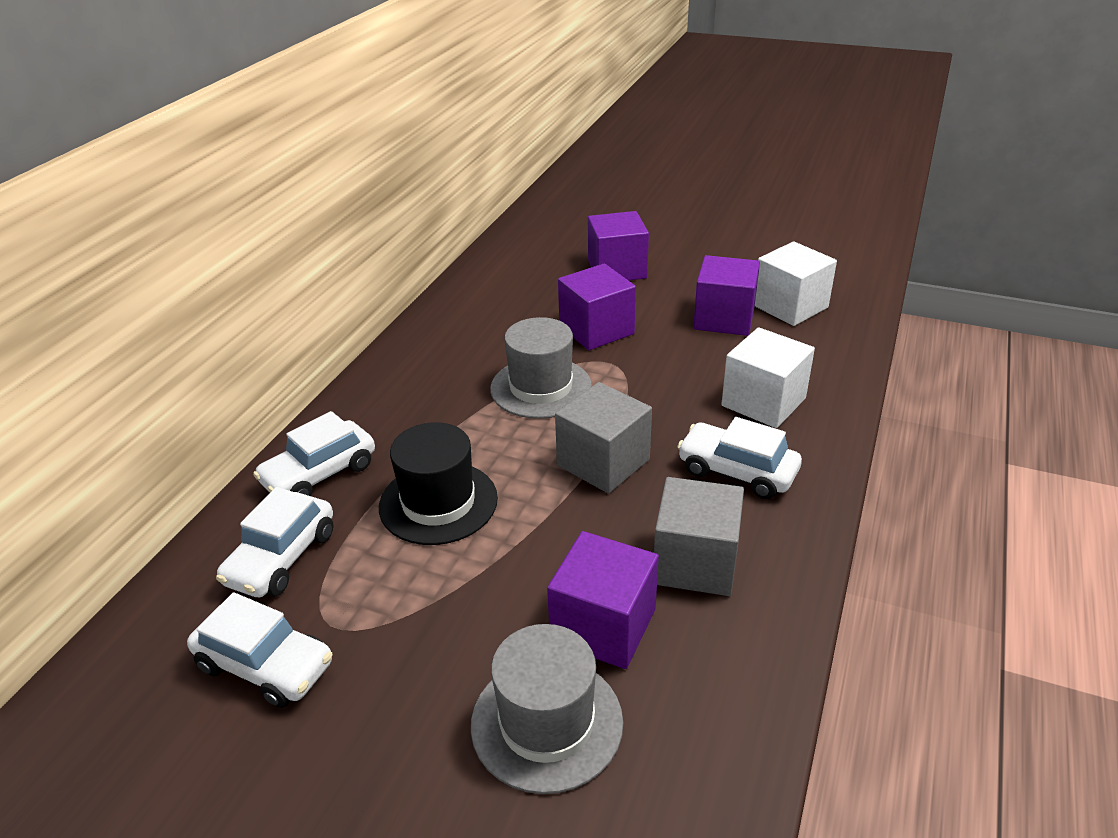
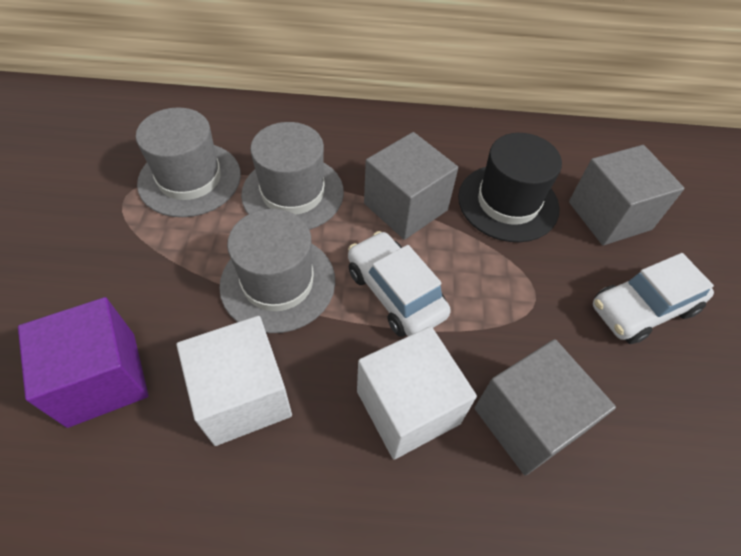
grey cube: [555,382,652,494] [654,477,744,596] = 2 -> [364,132,458,240] [475,339,616,475] [569,145,685,245] = 3
grey hat: [471,624,623,794] [490,317,592,419] = 2 -> [136,108,241,217] [219,209,335,333] [241,122,344,230] = 3
purple cube: [547,531,659,669] [558,263,636,350] [588,211,649,280] [693,255,760,336] = 4 -> [18,297,148,428] = 1
white car: [187,592,333,708] [216,487,333,598] [253,411,375,496] [677,417,802,499] = 4 -> [348,231,451,337] [593,253,714,344] = 2

